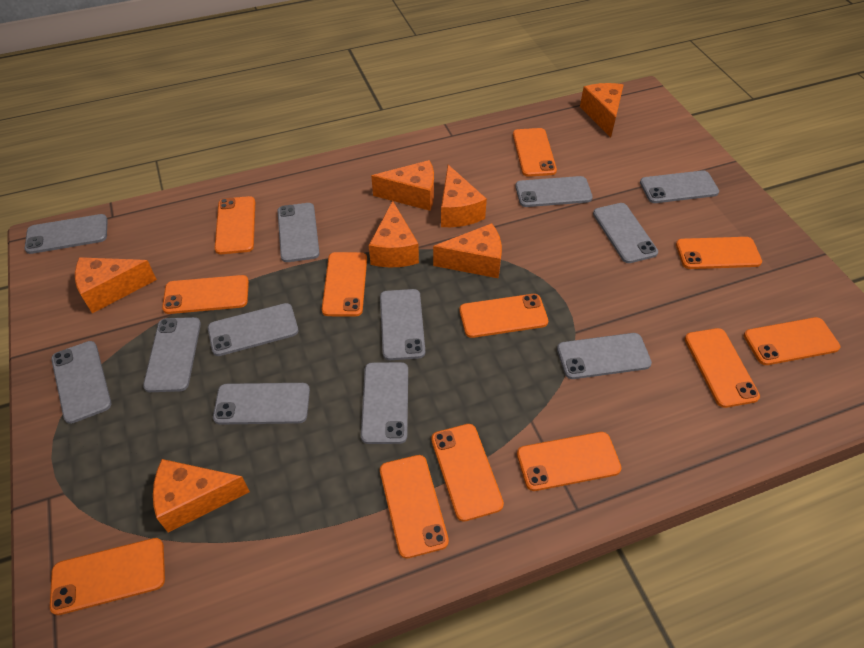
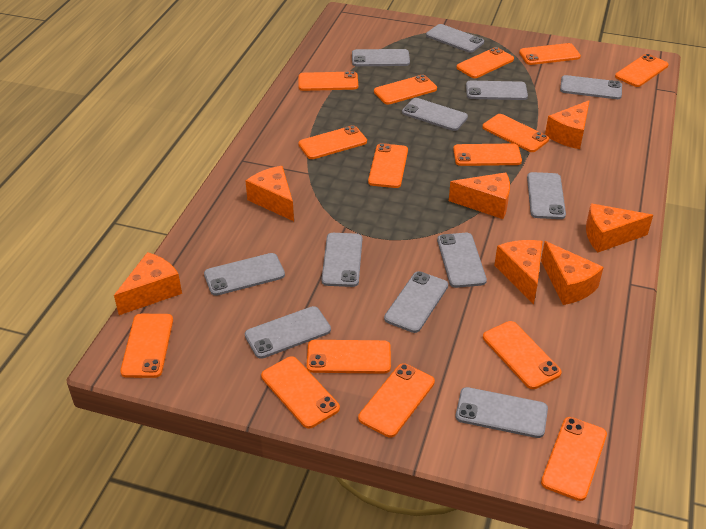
orange phone: [50,538,165,615] [162,275,249,314] [215,196,255,254] [322,252,367,317] [380,455,449,558] [431,424,504,522] [459,294,548,338] [513,128,557,177] [517,432,621,491] [676,237,762,269] [685,328,760,408] [744,317,840,365] = 12 -> [120,314,173,378] [261,356,340,428] [299,71,358,91] [299,125,367,159] [307,340,391,374] [358,363,435,438] [368,143,408,188] [374,75,437,105] [453,143,522,166] [457,47,514,78] [482,114,549,152] [483,321,562,389] [519,43,581,65] [541,417,607,501] [615,54,669,87] = 15

